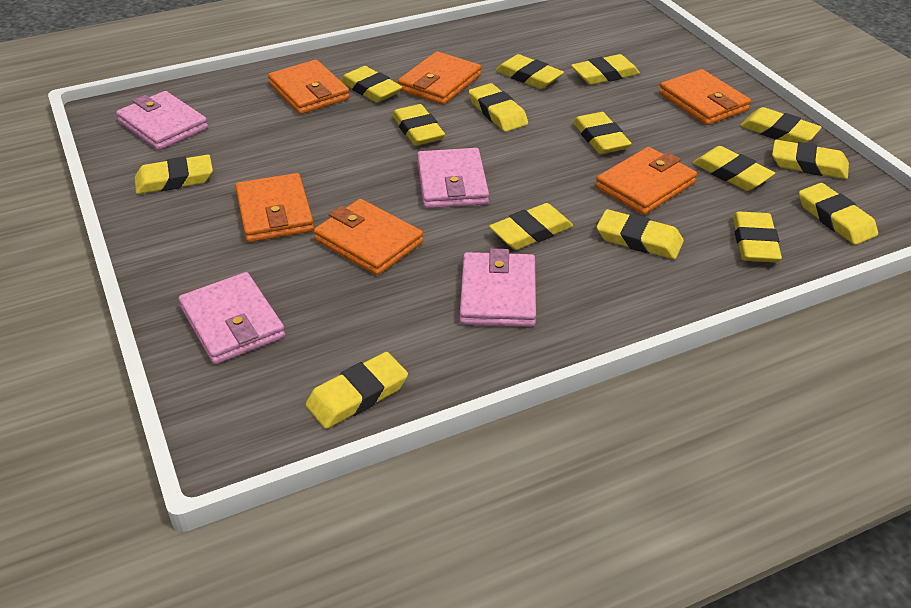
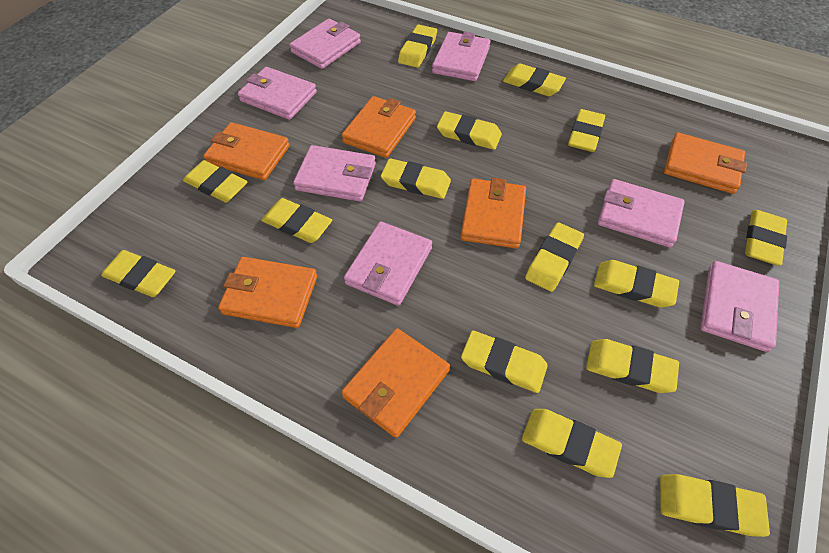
pink wallet: [116,91,208,150] [178,272,285,364] [417,148,489,208] [460,248,536,327] = 4 -> [238,67,317,120] [289,19,361,69] [293,145,376,202] [344,221,432,306] [432,31,491,81] [598,179,685,248] [700,261,779,352] = 7

